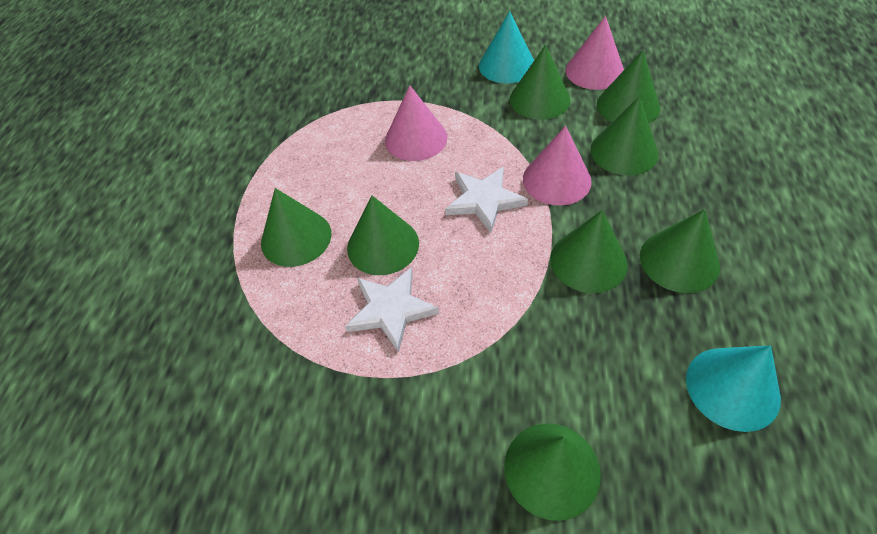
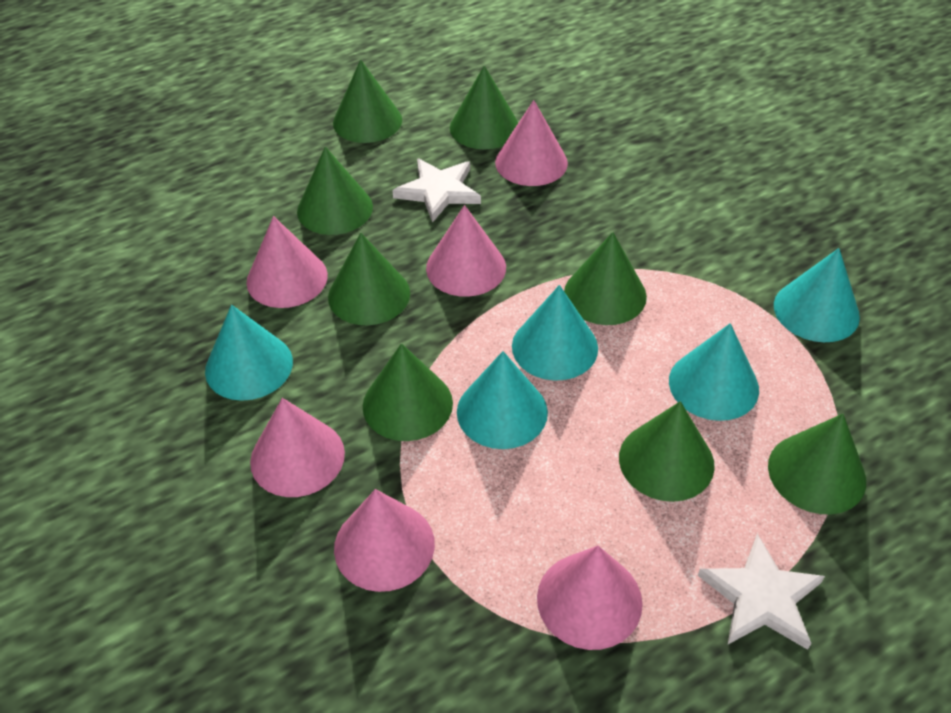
pink cone: [385,85,447,161] [523,126,592,205] [565,16,624,90] = 3 -> [246,216,328,308] [250,398,345,497] [334,489,435,592] [426,205,506,297] [495,100,568,186] [537,546,643,650] = 6
turquoise cone: [479,11,534,84] [686,345,781,432] = 2 -> [205,305,293,401] [457,351,548,449] [512,285,598,381] [669,323,759,421] [774,248,860,342] = 5

